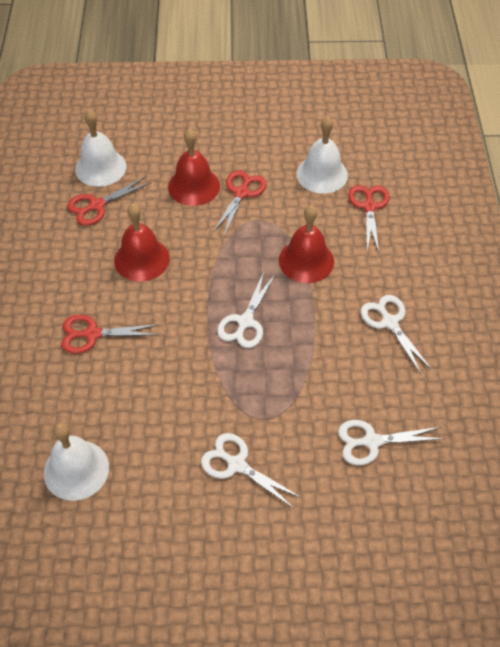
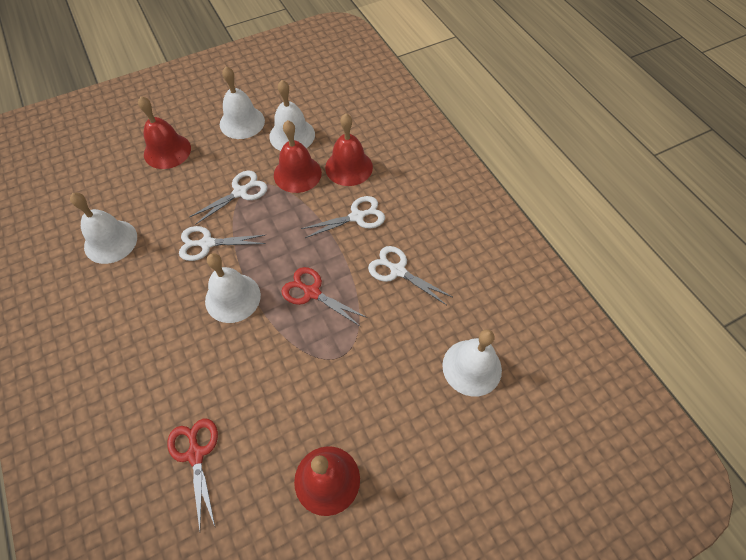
red bell: [114,204,170,282] [168,128,220,206] [279,205,334,283] = 3 -> [138,96,191,169] [274,120,322,193] [294,446,360,516] [325,114,373,186] = 4
red scissors: [61,315,159,354] [67,176,151,226] [213,170,266,236] [348,185,390,252] = 4 -> [167,418,218,531] [281,267,368,327] = 2
white bell: [44,423,109,501] [75,110,126,187] [296,116,348,194] = 3 -> [70,192,137,264] [205,253,261,323] [220,66,265,139] [269,80,315,151] [442,329,502,397] = 5

